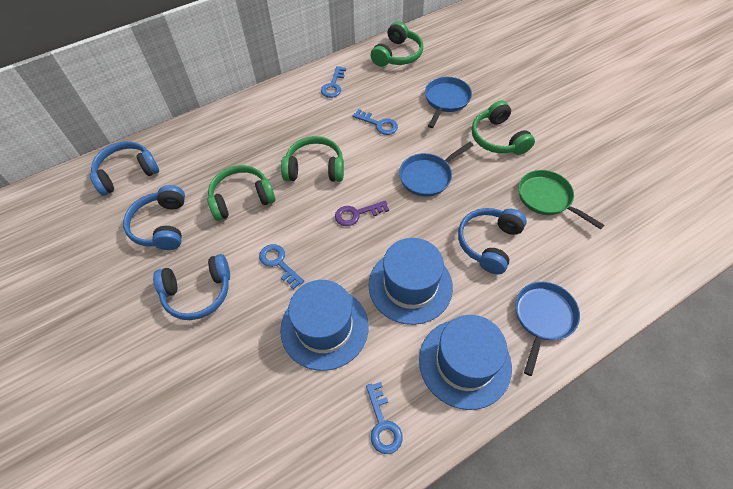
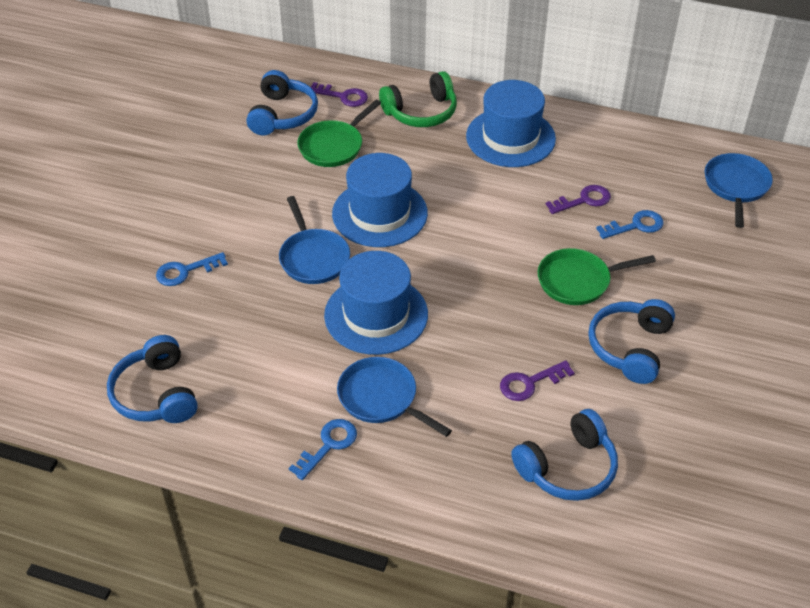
blue key: [259,244,304,290] [321,66,346,98] [353,109,398,135] [366,382,403,454] = 4 -> [156,252,228,286] [289,419,357,480] [596,210,663,239] = 3
green headphones: [207,165,275,221] [281,136,344,182] [371,21,423,67] [472,100,535,155] = 4 -> [379,71,457,127] = 1
green pan: [518,170,604,229] = 1 -> [297,100,381,167] [538,248,656,305] = 2
purple key: [335,200,389,226] = 1 -> [311,82,368,107] [500,360,575,401] [545,185,611,214] = 3

